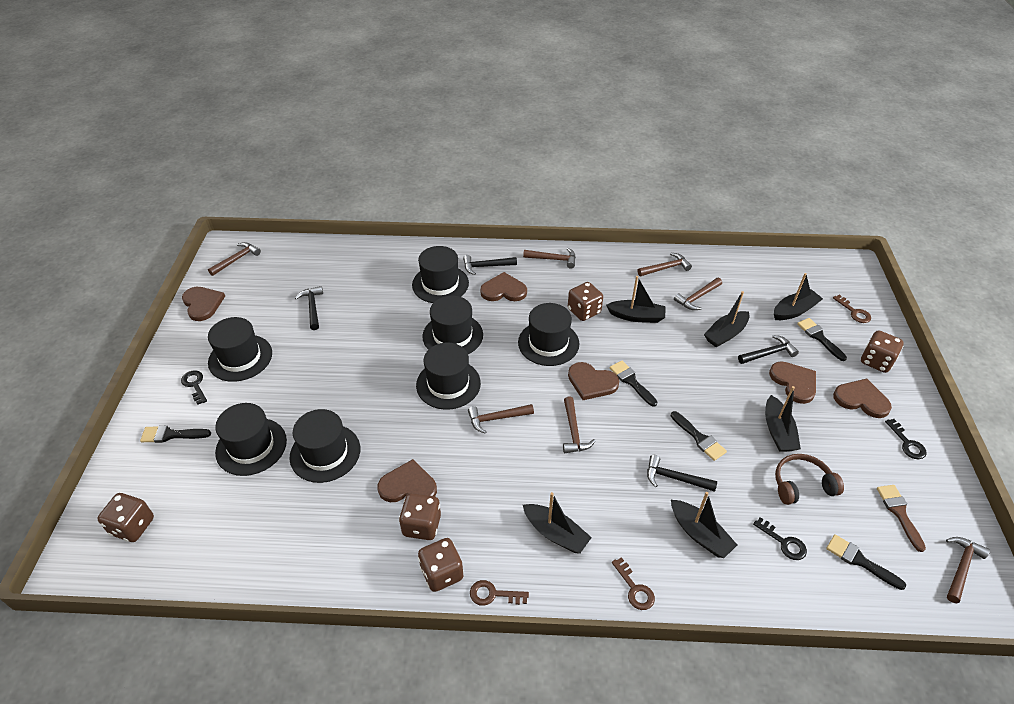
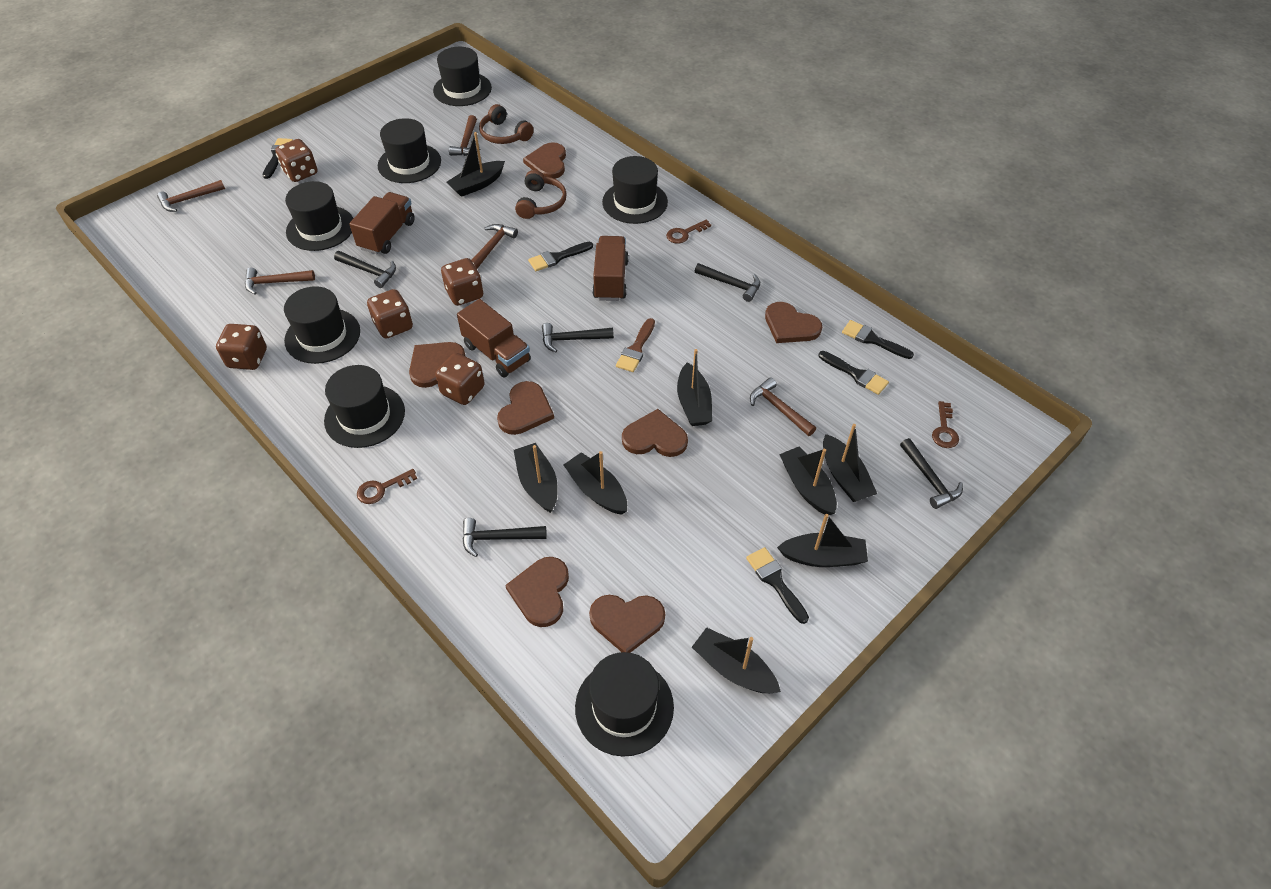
black boat: [523,492,592,554] [606,276,666,323] [671,492,737,558] [704,291,749,347] [765,386,801,452] [774,273,823,320] = 6 -> [446,132,505,197] [514,443,558,513] [564,451,627,515] [677,349,712,426] [692,627,781,693] [777,514,868,567] [779,446,837,516] [823,424,877,502] = 8
black hammer: [295,286,323,330] [463,255,517,275] [647,455,717,492] [738,335,799,364] = 4 -> [334,251,396,288] [462,518,547,557] [542,323,614,353] [695,263,760,302] [900,438,963,509] = 5
black key: [181,370,207,405] [753,517,807,560] [885,419,927,459] = 3 -> none = 0
brown hammer: [208,242,261,276] [468,404,534,434] [523,248,576,269] [563,396,596,453] [638,253,692,276] [674,278,722,310] [946,537,990,603] = 7 -> [157,180,225,212] [245,268,315,295] [449,115,480,156] [472,224,518,269] [750,377,816,436] = 5
brown headphones: [775,454,844,505] = 1 -> [479,104,534,144] [515,170,567,219] = 2
brown heart: [182,287,225,321] [377,459,437,502] [480,272,527,301] [568,362,619,400] [769,362,816,404] [833,379,892,418] = 6 -> [409,342,465,388] [497,381,554,435] [505,557,569,627] [523,142,566,179] [589,595,665,653] [622,409,688,457] [765,302,822,343] = 7
brown truck: none = 0 -> [349,192,415,254] [457,299,531,377] [592,236,629,301] = 3

